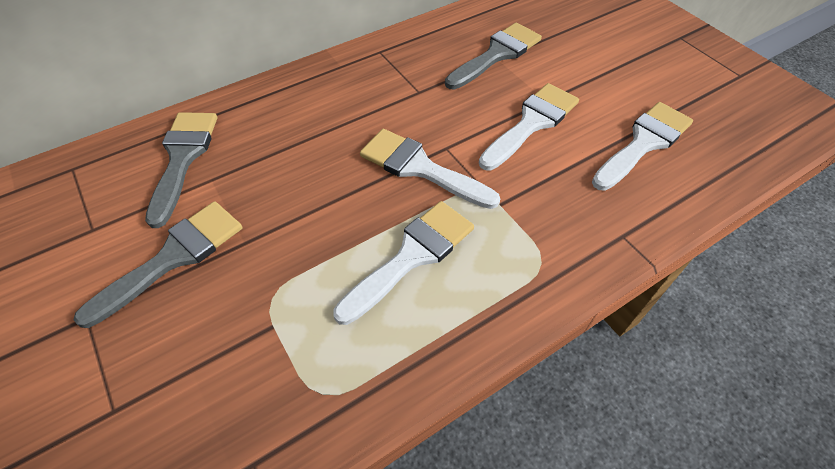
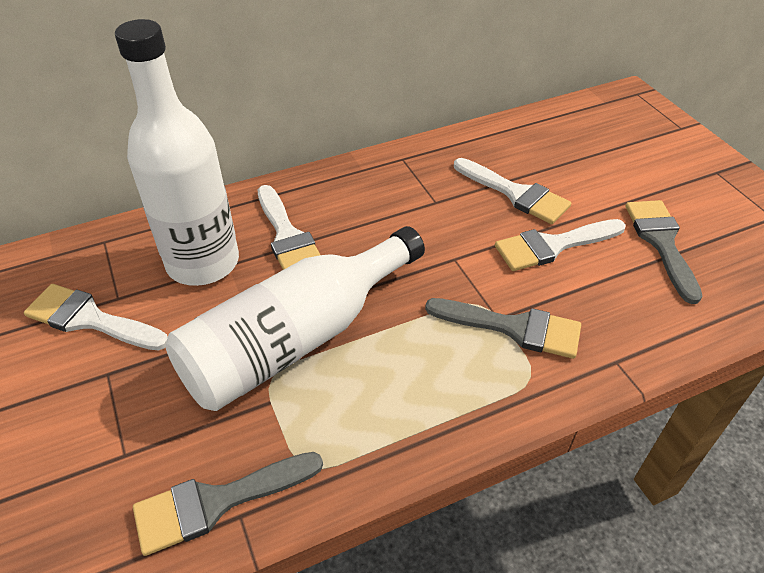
white bottle: none = 0 -> [115,19,239,286] [166,226,425,411] = 2

